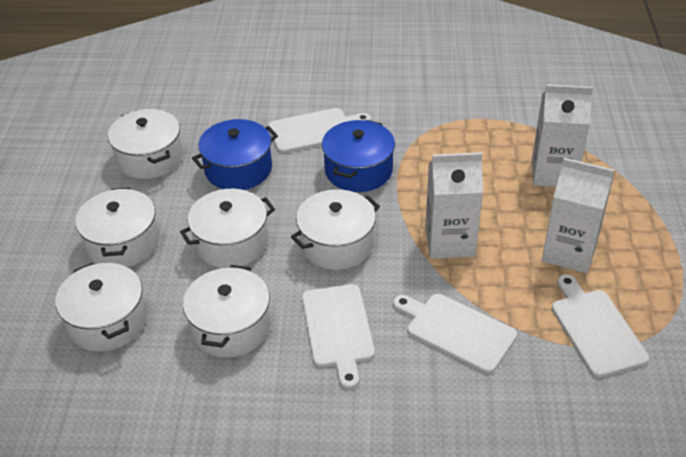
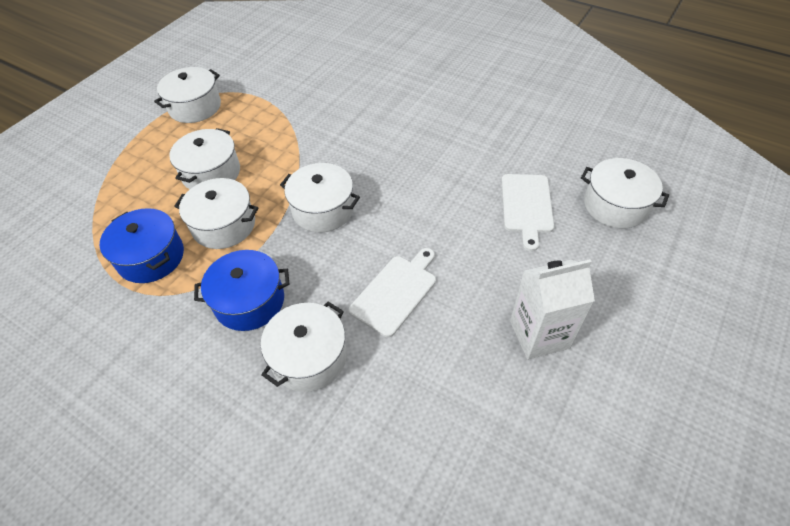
white carton: [425,152,483,259] [532,84,593,187] [542,158,614,274] = 3 -> [510,259,595,359] = 1
white cutting board: [268,108,371,153] [302,284,375,389] [393,294,517,373] [552,274,649,378] = 4 -> [349,248,436,337] [502,174,554,251] = 2

